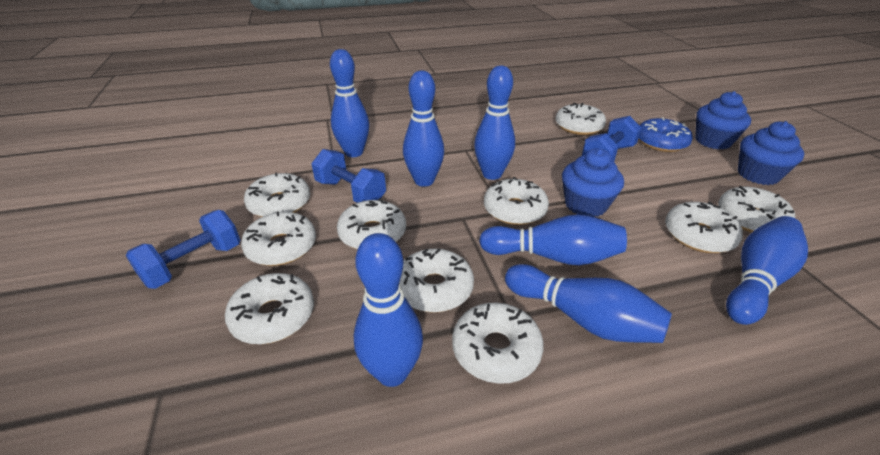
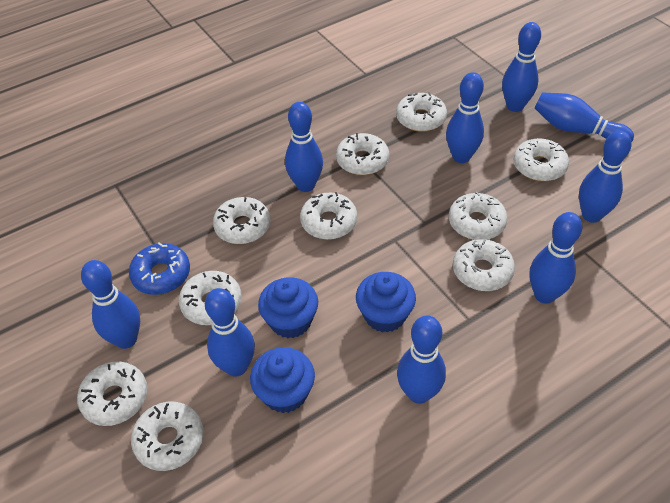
blue bowling pin: [330,49,369,157] [354,233,423,387] [403,71,444,187] [474,65,515,180] [479,214,627,265] [505,264,672,343] [726,216,808,325] = 7 -> [81,260,140,349] [205,288,255,377] [285,102,323,192] [397,316,446,404] [446,72,484,163] [502,22,541,112] [529,212,582,304] [535,92,634,142] [579,130,632,223] = 9
blue dumbbell: [125,210,240,289] [312,149,386,203] [582,116,642,162] = 3 -> none = 0

